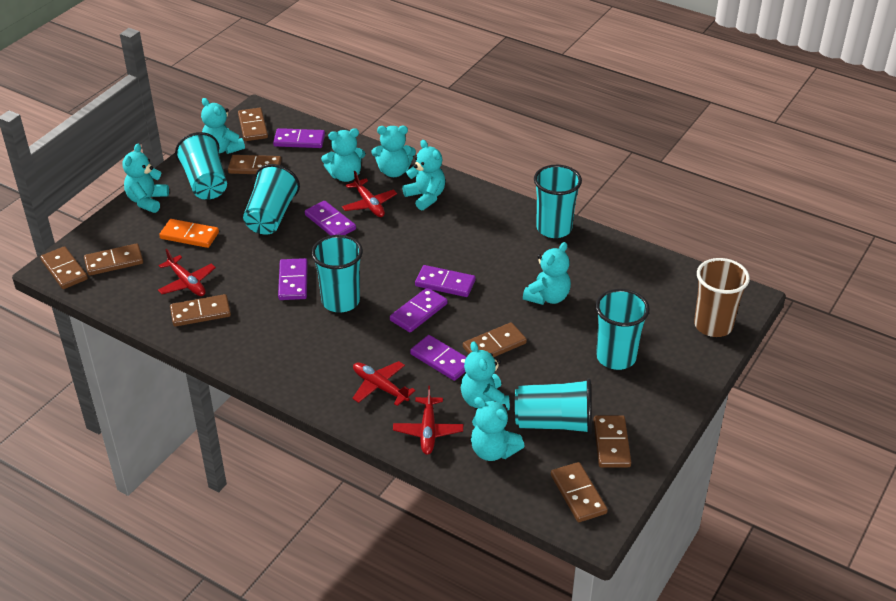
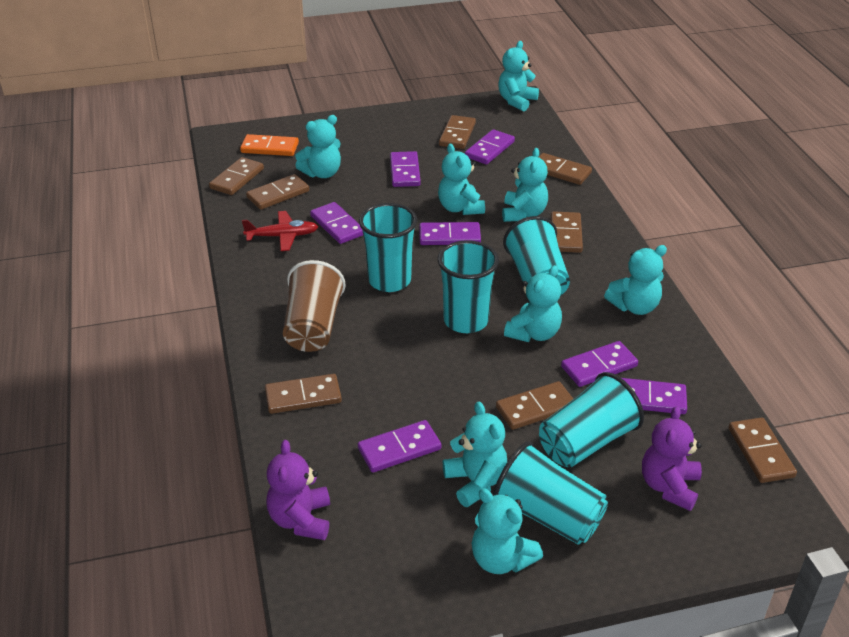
purple domino: [273,128,325,148] [278,258,308,300] [305,201,356,236] [390,288,448,332] [410,335,467,381] [415,265,476,297] = 6 -> [310,202,363,244] [358,420,441,473] [390,151,421,187] [419,222,481,245] [465,129,515,165] [561,341,638,387] [622,378,687,414] = 7
purple teddy bear: none = 0 -> [266,440,330,540] [642,406,702,511] = 2
red plane: [158,249,216,296] [342,171,397,217] [352,361,416,406] [393,386,463,455] = 4 -> [242,211,318,251] = 1
turquoise cup: [175,132,227,200] [243,164,300,234] [311,235,363,313] [515,378,592,434] [534,165,582,238] [595,289,650,370] = 6 -> [359,203,417,292] [438,240,499,333] [493,441,608,545] [503,216,570,296] [539,372,644,468] = 5

